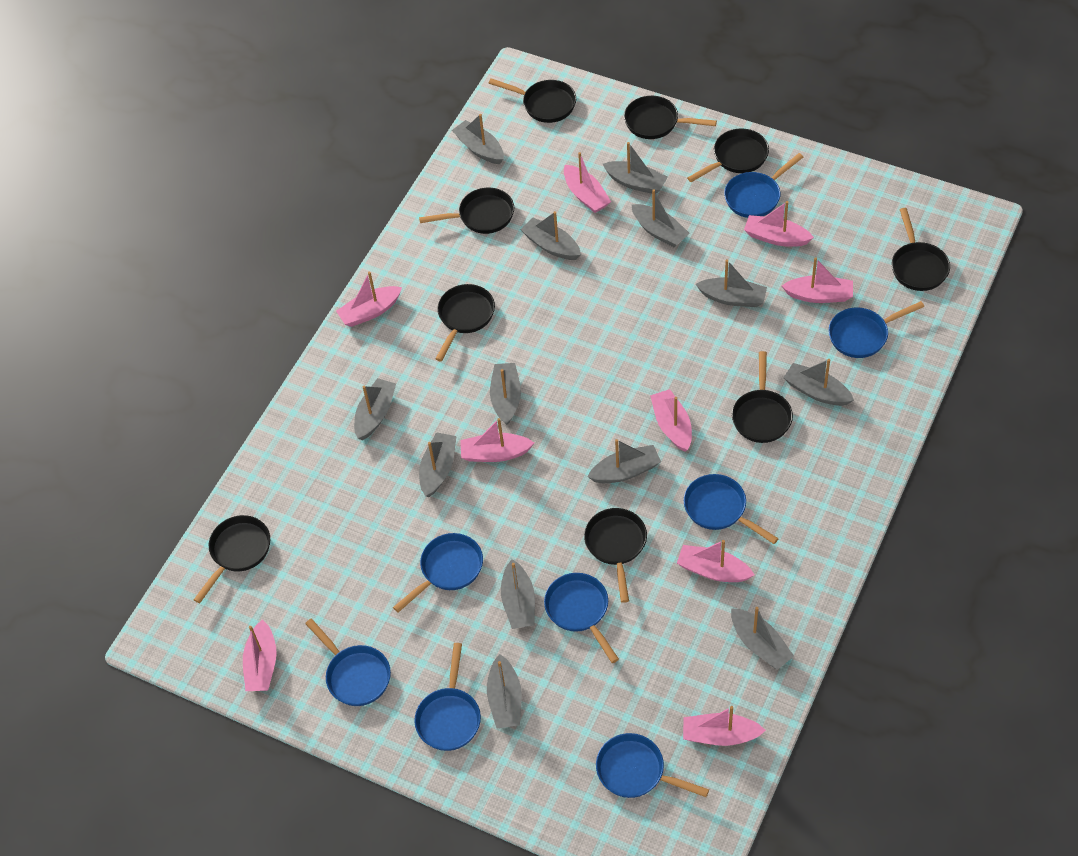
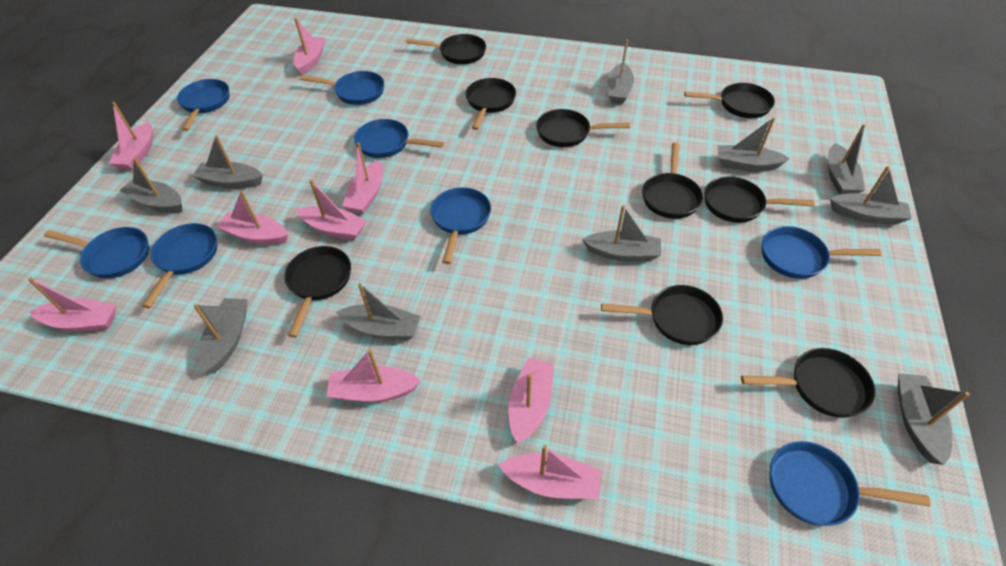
grey boat: [354,378,396,440] [419,432,457,497] [452,114,504,164] [487,654,522,728] [490,363,521,425] [501,559,535,629] [521,211,581,260] [587,439,661,483] [603,142,668,194] [632,189,690,247] [696,259,767,307] [731,607,794,670] [783,359,854,406] = 13 -> [120,158,182,213] [192,135,263,189] [193,298,248,373] [336,283,421,340] [582,205,661,261] [607,39,634,104] [718,117,790,172] [828,124,866,195] [830,166,912,225] [898,373,970,465] = 10

